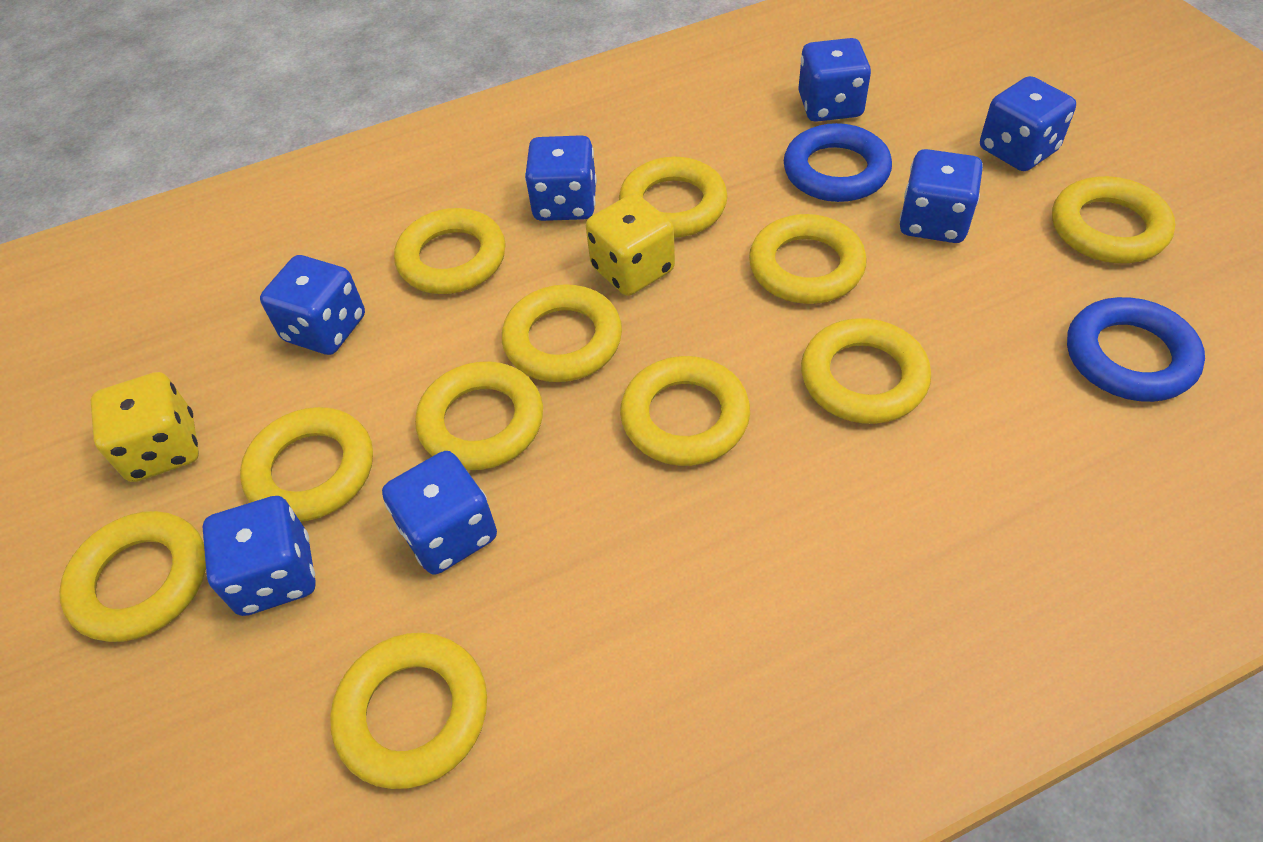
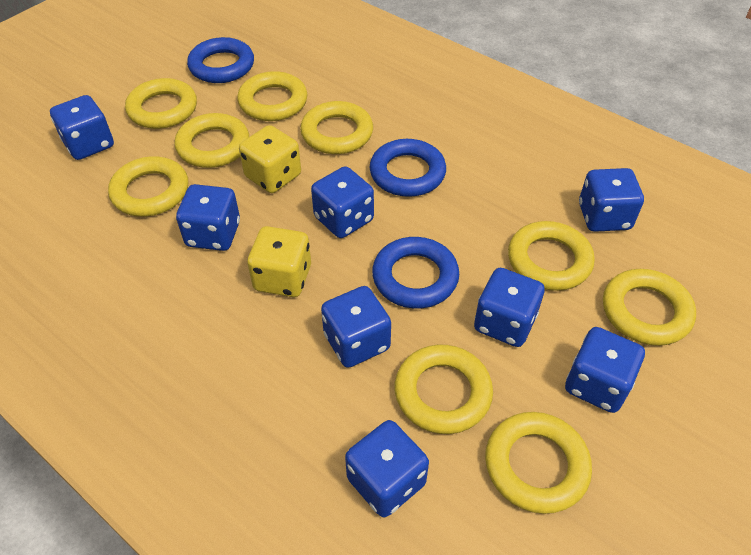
blue dice: [203,496,316,616] [260,255,365,355] [382,451,497,575] [525,135,597,221] [798,38,871,122] [900,149,983,243] [980,76,1076,171] = 7 -> [50,95,114,160] [176,184,240,251] [311,166,374,238] [321,286,391,368] [345,420,429,517] [474,268,545,347] [565,327,645,413] [579,168,644,232] = 8
blue ring: [784,123,892,202] [1067,297,1205,402] = 2 -> [187,37,254,83] [369,139,446,197] [372,237,459,309] = 3
yellow ring: [59,511,206,642] [240,407,373,522] [330,633,487,789] [394,208,506,294] [415,361,543,470] [502,284,622,382] [619,157,727,238] [620,356,750,466] [749,214,867,304] [801,318,931,424] [1052,176,1175,263] = 11 -> [108,156,188,217] [125,78,197,129] [175,113,249,168] [237,71,307,121] [300,101,373,154] [395,345,493,434] [485,412,592,514] [508,221,595,291] [603,269,696,346] = 9

